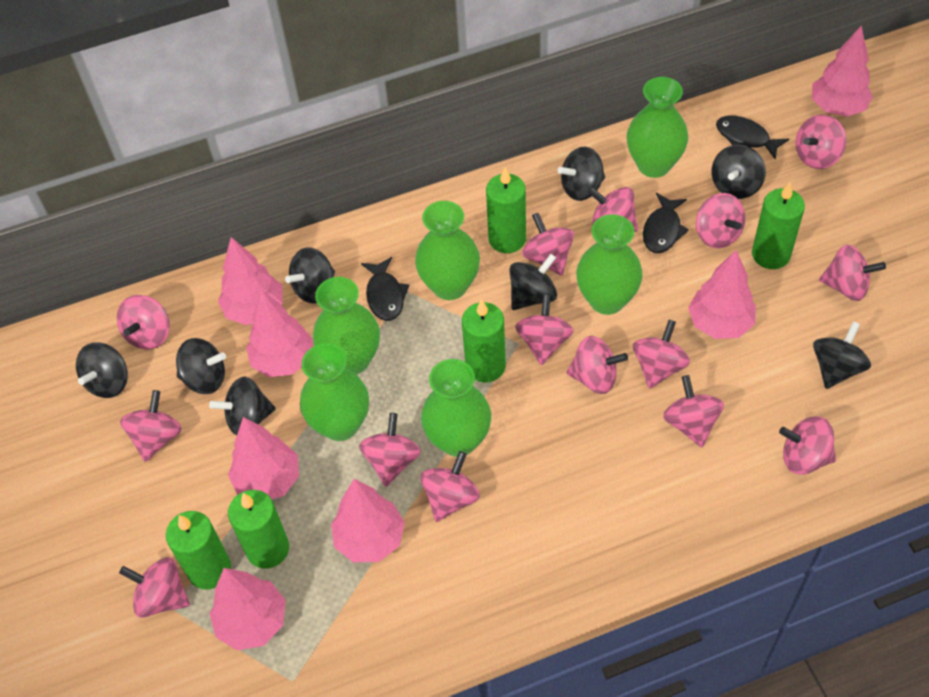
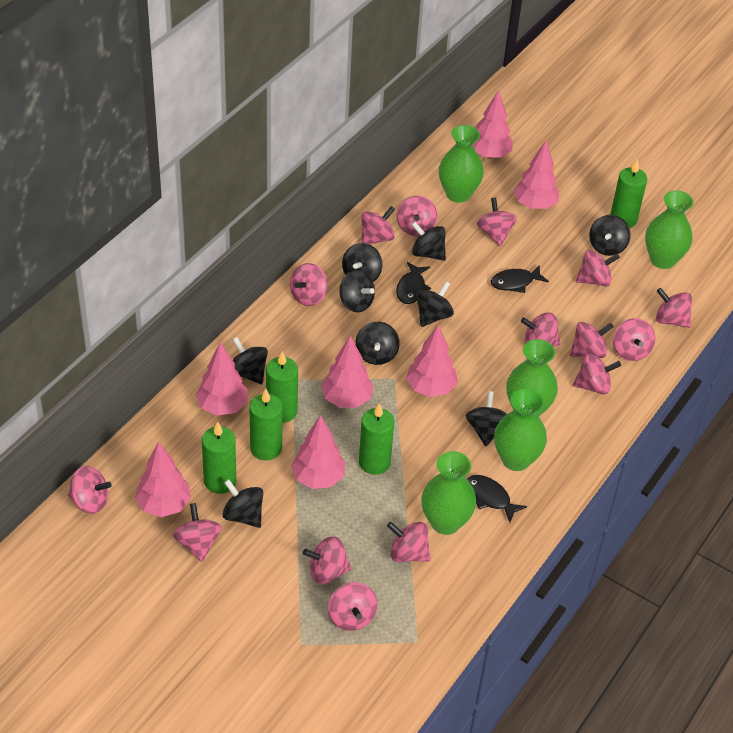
black spinning top: [76,342,128,398] [176,338,226,394] [209,377,276,435] [285,247,335,303] [509,254,557,310] [558,147,605,201] [712,145,766,199] [813,321,871,389] = 8 -> [222,479,263,528] [232,337,268,384] [339,270,375,312] [342,243,383,282] [355,322,400,365] [411,222,446,261] [416,281,454,327] [466,391,507,446] [589,215,631,256] = 9
green vase: [300,343,369,441] [313,277,380,375] [415,201,480,300] [421,359,491,457] [576,214,643,315] [627,77,688,178] = 6 -> [422,451,476,535] [439,125,484,203] [494,389,547,471] [506,339,558,417] [645,190,694,269] = 5

